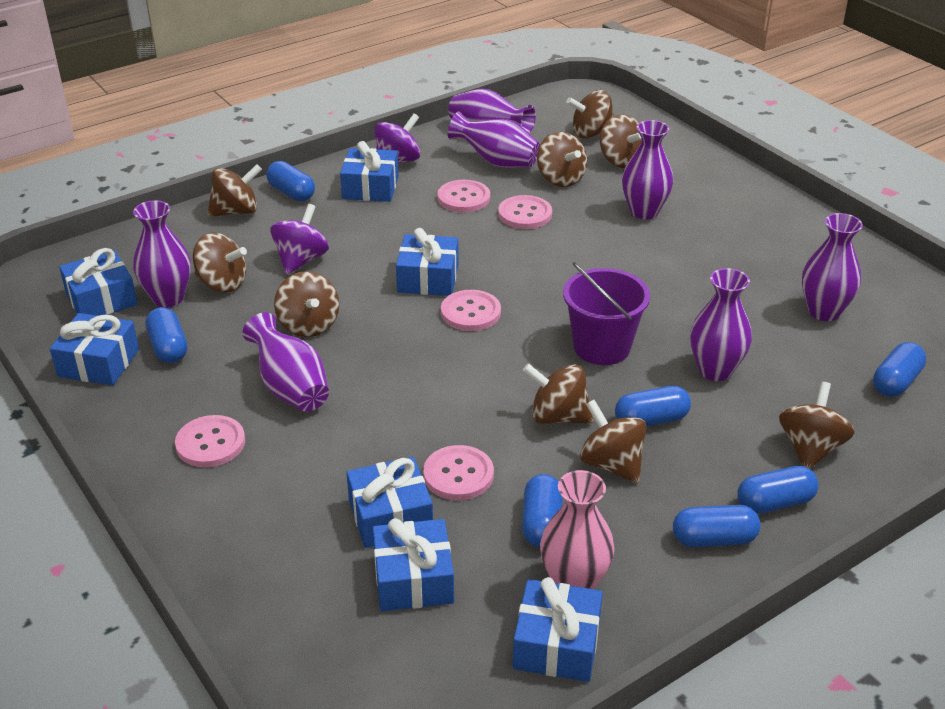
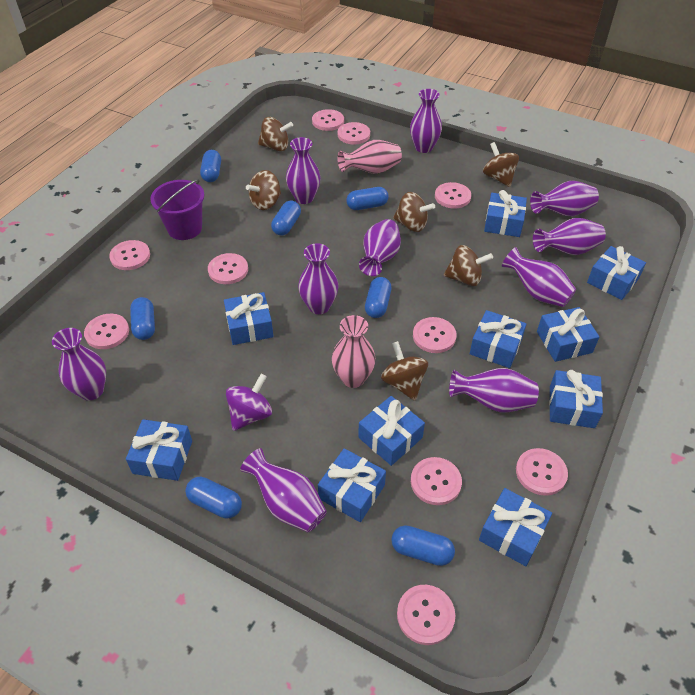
blue gift: [50,313,139,386] [59,248,138,316] [340,141,399,202] [346,457,433,548] [373,518,454,611] [396,228,459,296] [513,577,603,682] = 7 -> [126,419,192,481] [224,292,274,345] [318,448,386,522] [358,396,425,466] [470,310,526,368] [479,488,552,566] [484,190,527,237] [537,307,599,362] [549,370,603,428] [587,246,646,300] = 10
brown spinning top: [193,233,247,293] [208,164,262,217] [274,271,339,337] [523,363,594,424] [537,132,587,187] [566,90,614,138] [580,400,647,483] [600,114,642,168] [779,382,854,469] = 9 -> [246,170,281,210] [258,117,293,151] [381,341,428,401] [393,192,435,232] [444,245,493,286] [483,142,519,187] = 6
pink button: [175,415,245,467] [423,445,494,500] [437,180,490,213] [441,290,501,331] [498,195,552,229] = 5 -> [84,314,129,349] [109,240,150,270] [208,253,248,284] [312,109,344,131] [338,122,370,144] [397,585,455,645] [411,457,462,505] [413,317,457,353] [435,182,471,209] [516,448,568,496] = 10
pink vase: [540,470,615,589] = 1 -> [332,315,376,388] [337,140,402,174] = 2
purple spinning top: [271,204,329,275] [375,113,420,164] = 2 -> [226,374,272,431] = 1
purple vase: [133,200,191,307] [242,312,329,412] [448,89,536,133] [448,111,540,168] [622,120,673,219] [690,268,752,381] [802,213,863,321] = 7 -> [52,328,106,400] [240,448,327,532] [286,137,321,204] [298,243,338,314] [359,219,401,276] [410,89,442,153] [449,368,539,412] [502,247,576,307] [530,181,599,216] [533,218,606,255] = 10

